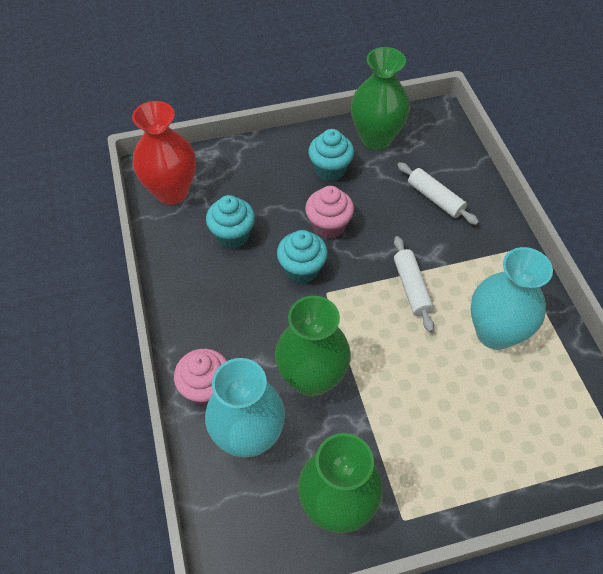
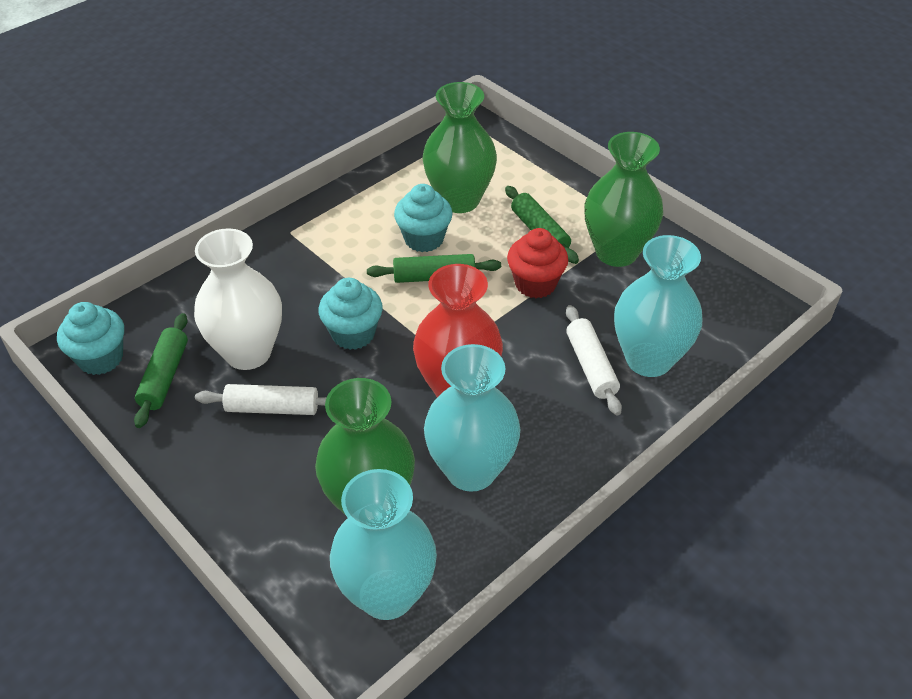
green rolling pin: none = 0 -> [134,313,188,428] [367,254,501,283] [505,186,579,264] = 3
pink cupcake: [174,349,227,406] [305,186,354,239] = 2 -> none = 0
red cupcake: none = 0 -> [507,228,568,298] = 1
turquoise vase: [205,358,285,457] [470,247,553,350] = 2 -> [330,469,437,620] [424,344,520,492] [614,235,703,377] = 3
white vase: none = 0 -> [194,228,282,370] = 1

